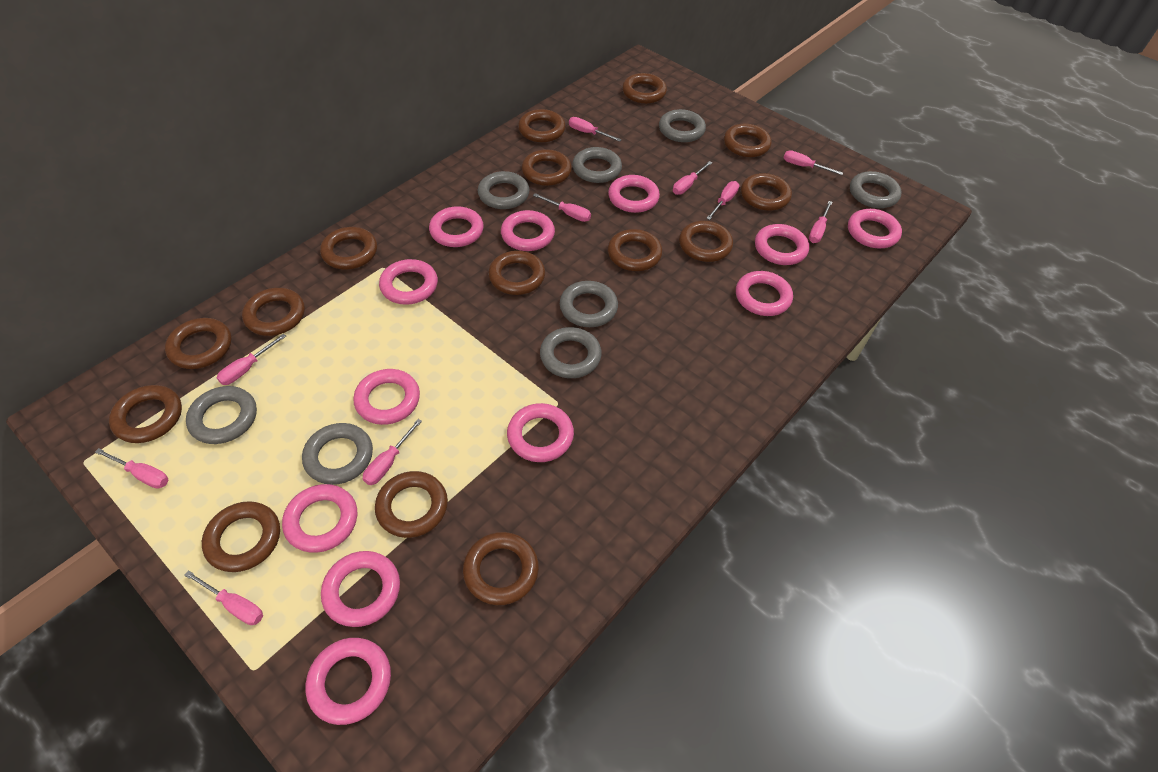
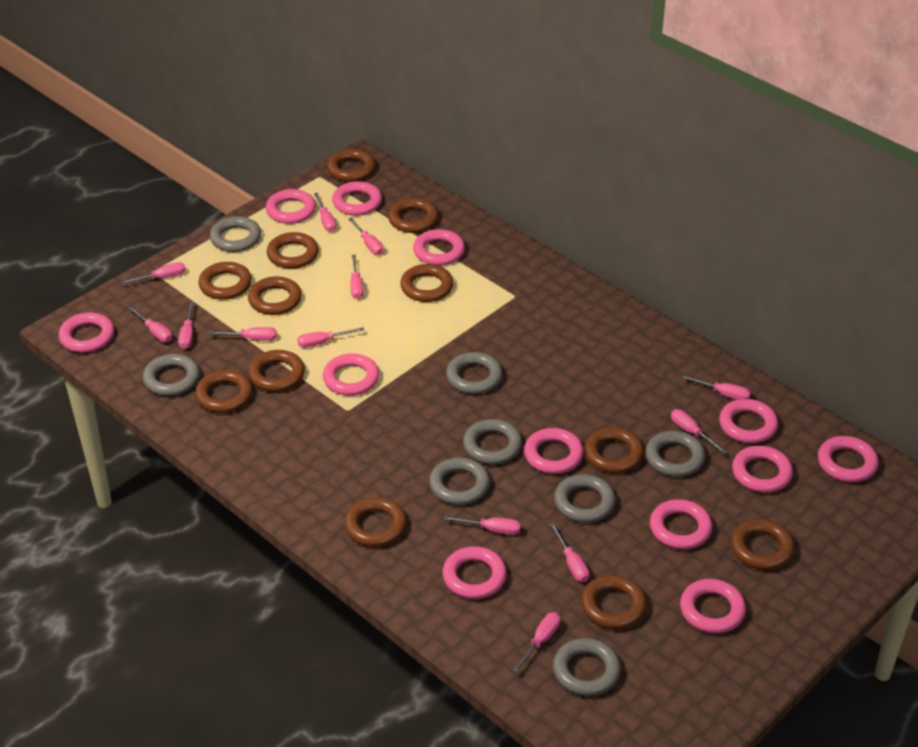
brown ring: [109,385,182,443] [165,318,232,369] [202,501,280,572] [242,288,305,336] [320,227,377,269] [375,471,448,538] [463,532,539,605] [488,251,545,295] [518,109,566,143] [522,149,572,186] [608,229,662,271] [622,73,667,104] [679,221,733,262] [724,124,772,157] [741,173,792,211] = 15 -> [195,370,253,413] [198,262,252,300] [248,276,302,315] [248,350,305,392] [267,232,319,269] [327,149,376,182] [344,497,407,547] [388,198,439,233] [400,264,453,302] [581,575,647,629] [584,427,644,473] [731,519,795,570] = 12
pink screwdriver: [95,448,168,489] [184,570,263,625] [217,333,286,385] [363,419,422,485] [533,193,591,222] [569,117,622,142] [673,161,712,195] [706,181,739,220] [783,150,843,175] [809,201,832,243] = 10 -> [121,262,186,284] [128,306,172,342] [178,302,194,349] [208,327,277,341] [297,327,364,348] [314,193,336,232] [349,218,383,255] [350,255,363,299] [444,516,521,535] [512,612,560,673] [550,523,589,582] [671,409,727,454] [681,375,751,400] = 13

